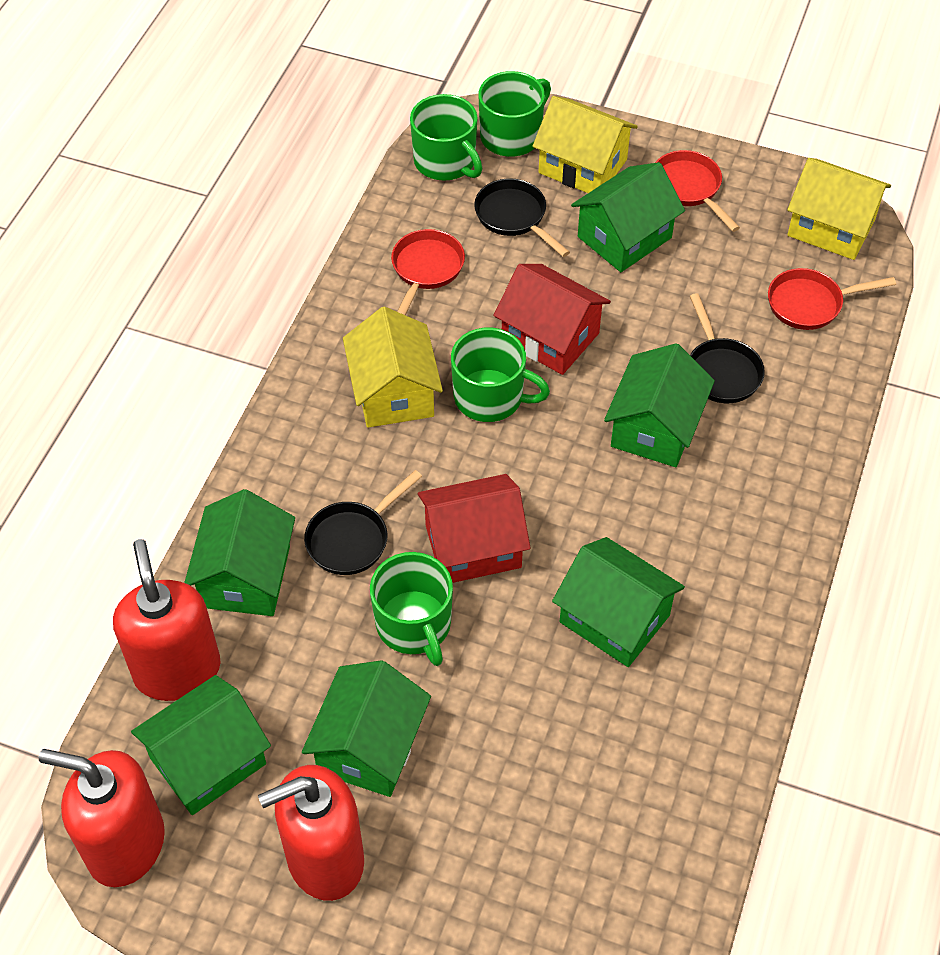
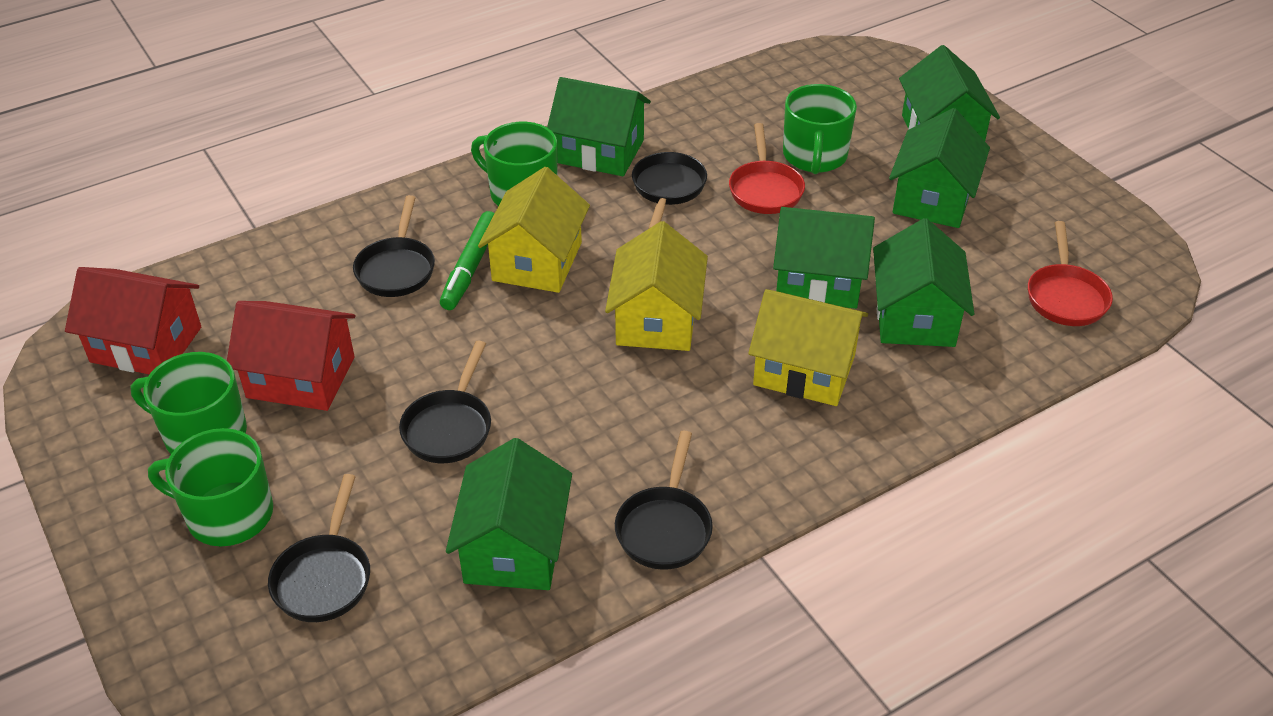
black pan: [304,470,422,575] [474,178,570,257] [690,293,765,403] = 3 -> [268,474,370,622] [353,195,435,297] [399,341,491,463] [615,431,713,570] [632,152,707,229] = 5
green marker: none = 0 -> [440,211,495,310] = 1
red pan: [391,229,465,315] [655,150,740,232] [768,268,896,330] = 3 -> [729,123,805,214] [1028,221,1113,326] = 2
red soap dispenser: [39,749,165,887] [113,539,221,701] [258,765,364,901] = 3 -> none = 0

